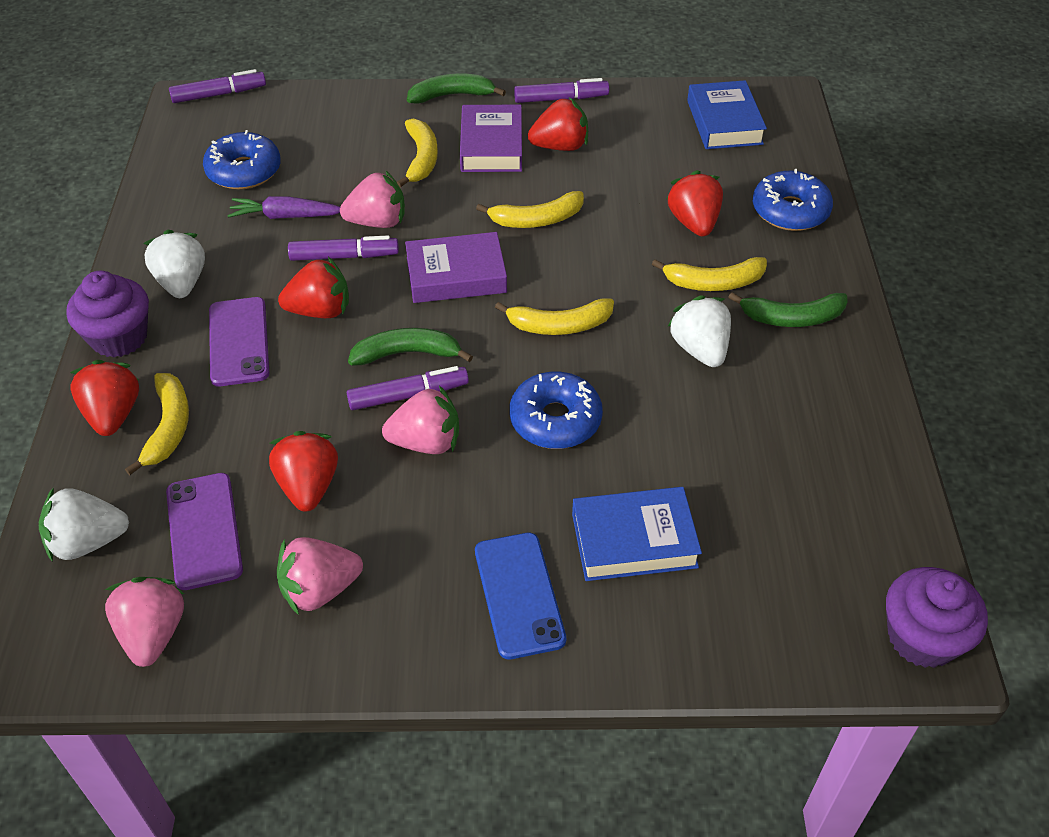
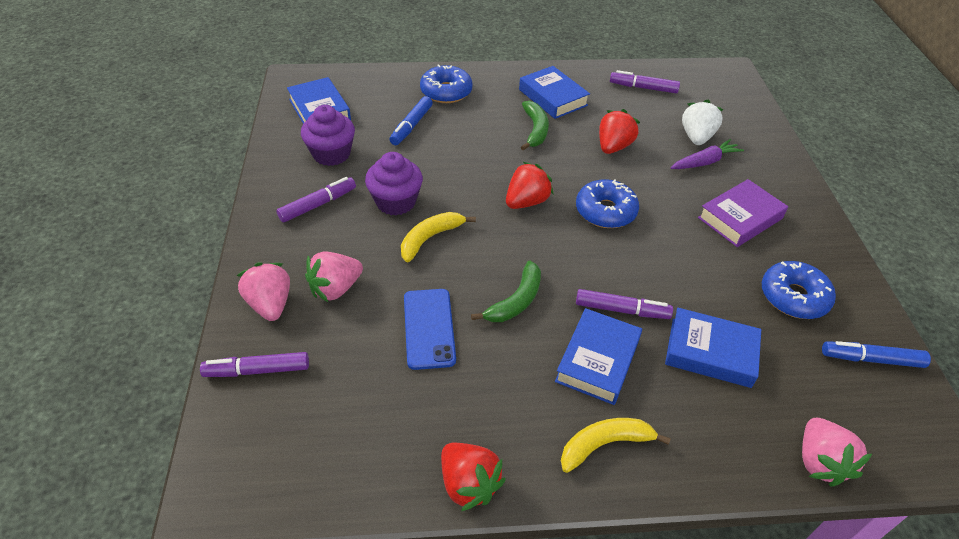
blue book: [572,487,702,581] [687,80,767,149] = 2 -> [287,77,351,124] [519,66,590,119] [555,308,642,405] [665,308,761,388] = 4
blue marker: none = 0 -> [389,96,433,145] [822,341,931,368] = 2
green banana: [348,328,473,366] [407,74,506,104] [728,292,847,327] = 3 -> [471,261,541,322] [521,101,549,151] = 2
pink strawberry: [105,577,184,667] [277,537,363,615] [340,170,405,228] [382,385,459,454] = 4 -> [236,262,290,321] [305,252,363,302] [802,418,872,487] = 3
purple book: [405,232,507,303] [460,105,522,172] = 2 -> [698,179,788,247] = 1
purple phone: [166,473,243,590] [209,297,269,386] = 2 -> none = 0
red strawberry: [70,360,139,436] [269,431,338,512] [278,257,349,318] [528,97,588,151] [666,170,723,236] = 5 -> [441,443,506,511] [506,162,554,209] [599,109,640,154] = 3
white strawberry: [39,487,129,562] [143,230,205,298] [667,295,731,367] = 3 -> [682,100,724,145] = 1
yellow banana: [125,373,189,475] [397,119,438,188] [476,191,584,228] [495,298,614,335] [652,257,767,291] = 5 -> [401,212,476,262] [561,418,671,473] = 2

